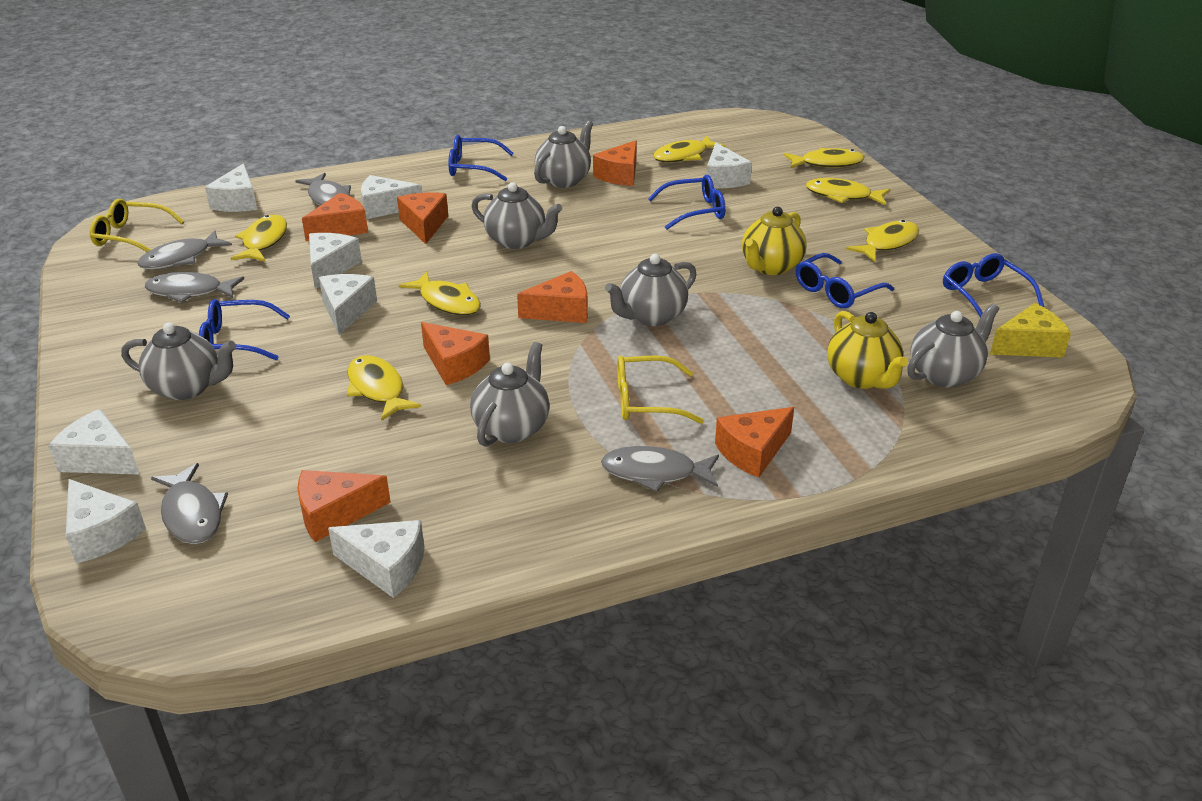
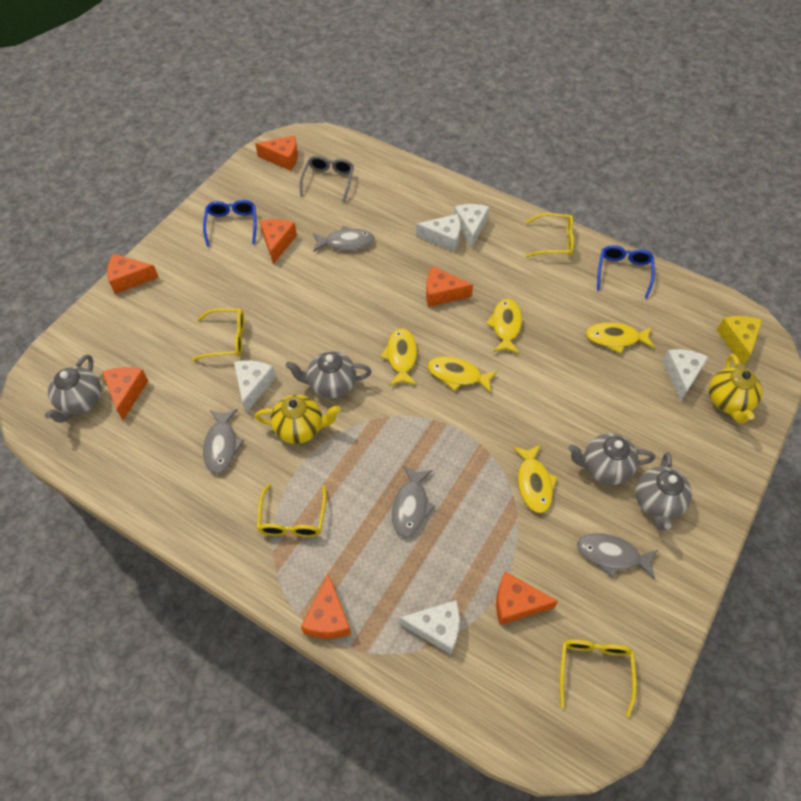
blue glasses: [199,299,290,360] [448,135,514,181] [648,175,725,230] [796,253,894,308] [943,253,1044,318] = 5 -> [203,200,257,247] [597,245,655,299] = 2
grey fish: [137,231,232,269] [145,272,244,303] [151,463,228,544] [296,173,351,206] [601,446,719,492] = 5 -> [203,409,244,474] [313,226,375,252] [392,465,435,537] [577,533,658,580] = 4
grey glasses: none = 0 -> [300,156,354,203] = 1
grey teapot: [121,323,236,400] [470,342,549,447] [472,182,562,249] [534,121,593,188] [605,254,696,326] [907,303,999,388] = 6 -> [45,354,101,423] [285,351,372,398] [568,433,655,485] [635,452,692,530] = 4
white cheese: [48,409,140,475] [66,479,146,564] [205,163,257,212] [309,233,362,289] [319,274,377,335] [328,520,424,598] [361,175,422,219] [706,143,752,188] = 8 -> [234,360,276,413] [399,600,460,655] [416,214,461,252] [454,204,489,248] [662,349,708,401] = 5
yellow fish: [230,215,287,262] [347,355,421,421] [399,271,481,315] [653,135,725,163] [784,148,864,168] [806,178,890,205] [846,220,919,262] = 7 -> [380,328,417,386] [427,356,498,393] [486,299,522,354] [513,445,557,513] [586,322,655,354] = 5
yellow glasses: [90,199,184,252] [617,356,704,424] = 2 -> [191,308,245,361] [257,483,327,537] [526,213,574,257] [560,639,637,718] = 4

